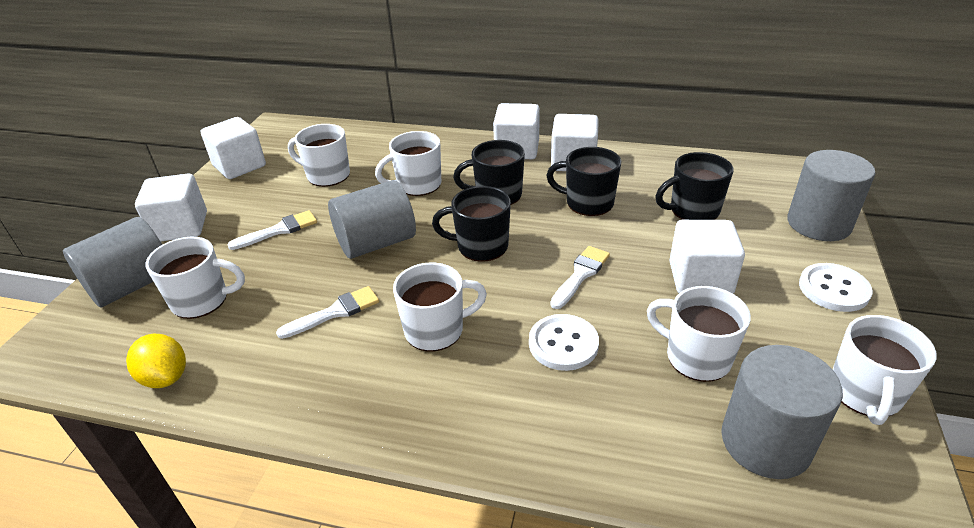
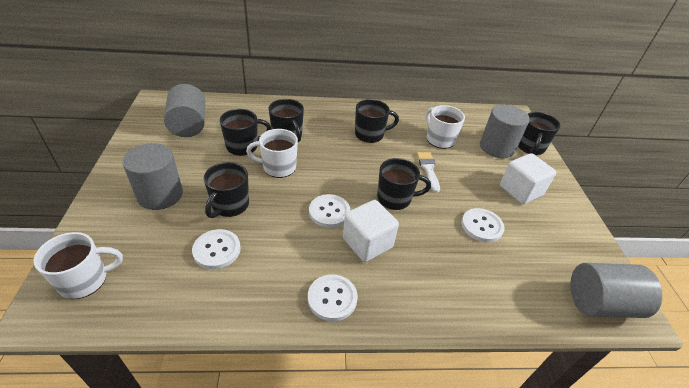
black mug: [432,186,511,262] [453,140,525,205] [546,147,621,216] [655,152,733,220] = 4 -> [204,162,249,218] [220,109,271,156] [269,99,304,142] [355,99,399,143] [377,158,431,210] [518,112,560,155] = 6
white brush: [227,210,317,250] [276,286,379,339] [550,246,610,309] = 3 -> [417,152,440,192] = 1
white button: [529,314,599,371] [799,263,872,312] = 2 -> [192,229,241,269] [308,274,358,321] [309,194,350,228] [461,208,505,242] = 4
white cube: [135,173,207,242] [201,117,266,179] [493,103,540,159] [551,114,599,171] [669,220,745,294] = 5 -> [343,200,399,262] [500,153,556,204] = 2
white mug: [145,237,245,319] [288,124,350,187] [375,131,441,196] [393,262,487,352] [647,286,751,382] [832,315,937,425] = 6 -> [34,232,123,299] [246,129,298,178] [426,105,465,149] = 3
yellow lemon: [126,333,186,388] = 1 -> none = 0

